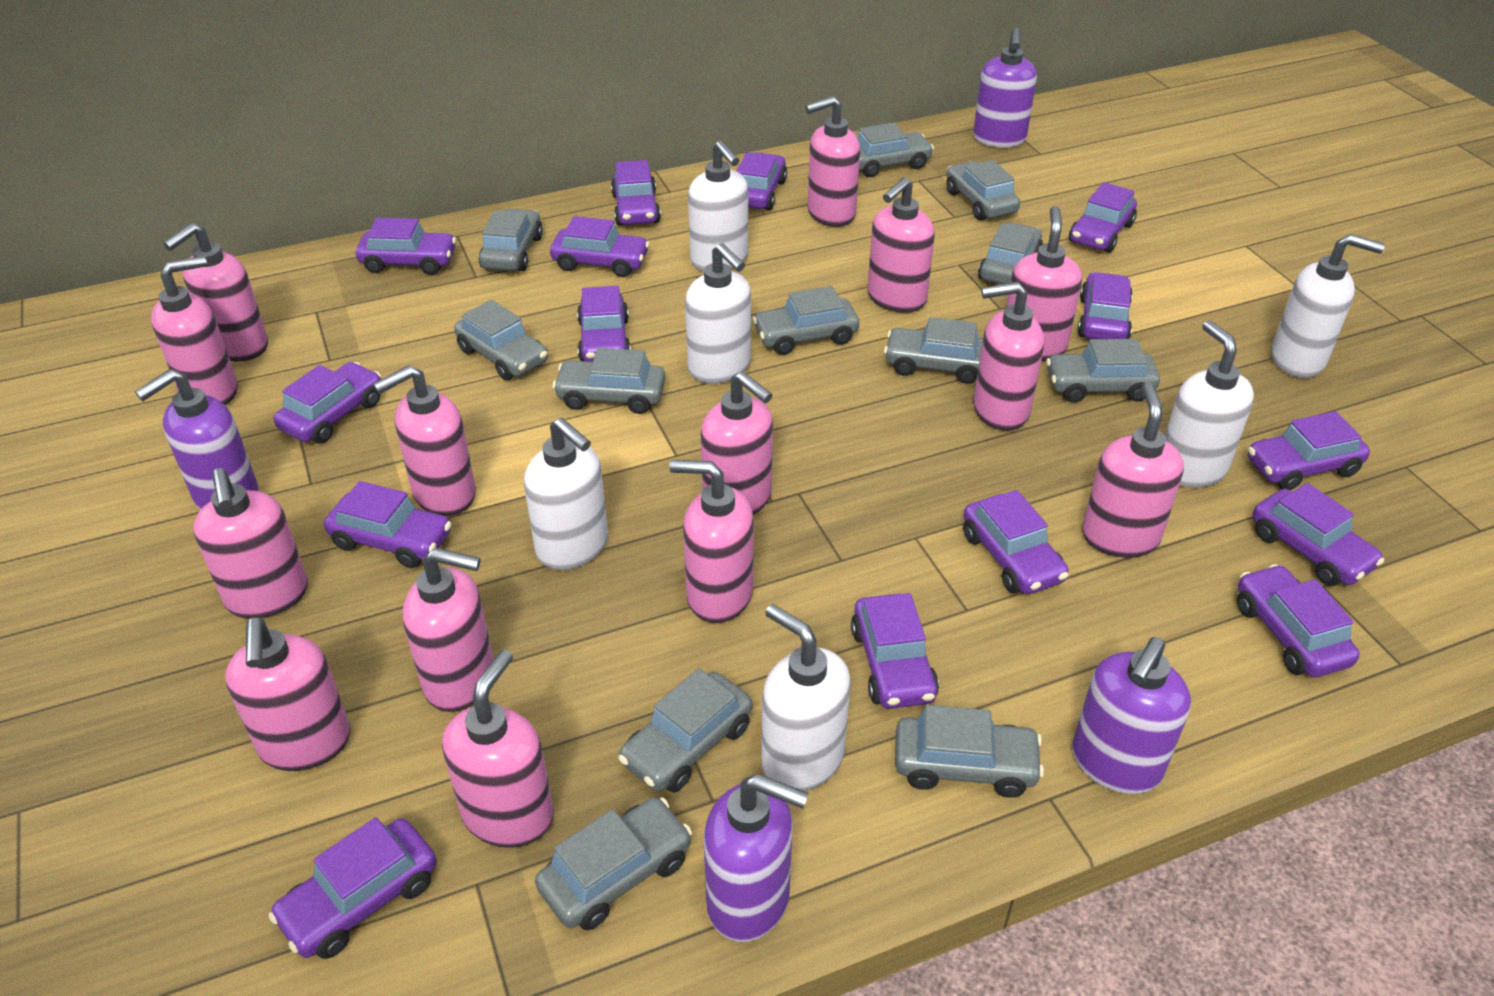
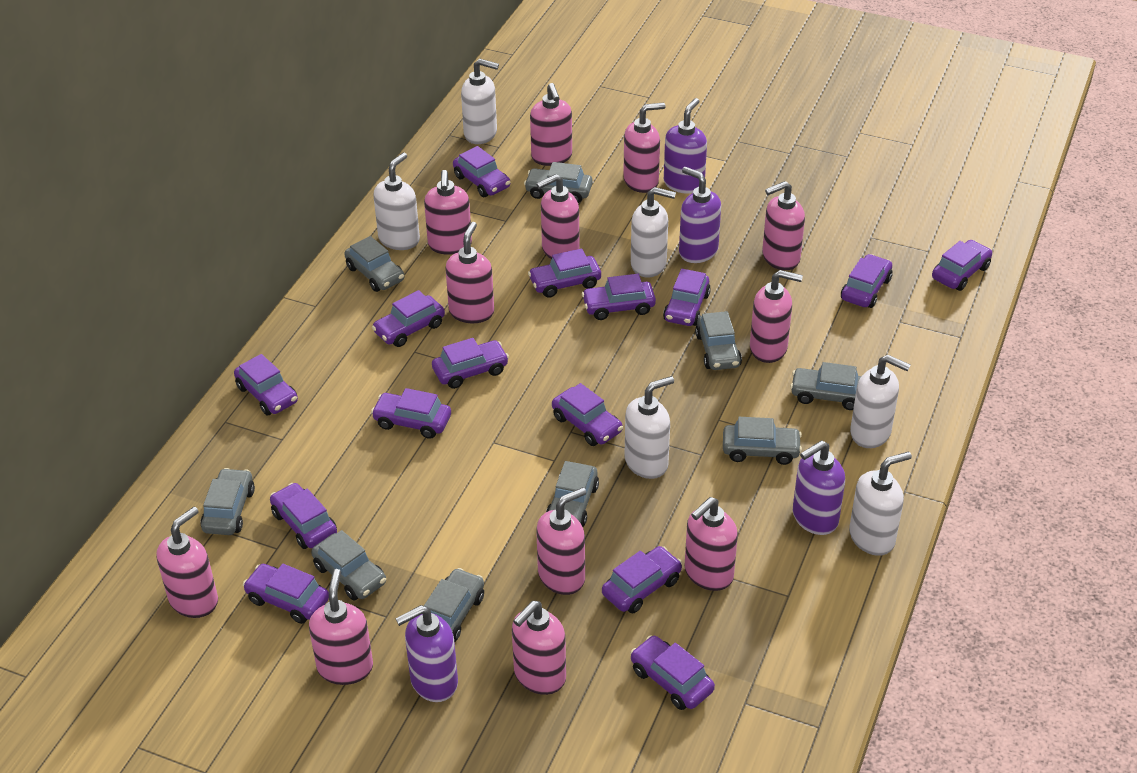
grey car: [454,300,548,380] [479,208,543,271] [535,797,692,930] [552,348,666,414] [618,668,753,793] [752,286,859,355] [857,123,934,177] [884,317,983,384] [895,705,1044,798] [946,160,1020,220] [978,222,1043,284] [1046,339,1160,403] = 12 -> [200,468,255,535] [311,530,386,601] [345,236,404,292] [424,568,484,642] [524,162,593,203] [546,461,599,527] [695,311,742,370] [723,417,802,465] [790,362,861,410] = 9
pink soap dispenser: [151,256,238,405] [163,223,268,362] [193,468,308,619] [225,617,351,771] [373,365,476,516] [402,548,494,712] [442,650,554,848] [669,460,754,623] [701,371,773,515] [805,96,860,227] [867,177,935,313] [973,282,1044,431] [1006,206,1082,361] [1082,383,1184,558] = 14 -> [156,507,218,618] [309,569,373,685] [424,170,472,255] [445,222,494,323] [512,601,566,695] [530,83,572,166] [536,174,580,259] [536,487,586,595] [623,103,666,193] [685,497,738,591] [750,270,803,363] [762,181,805,270] = 12

